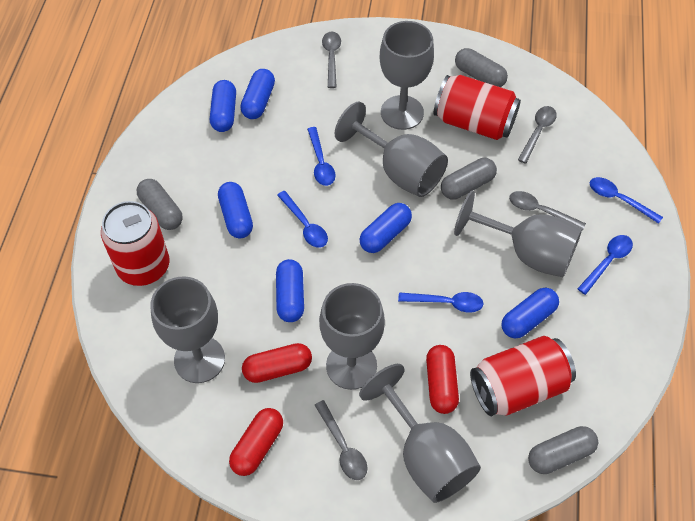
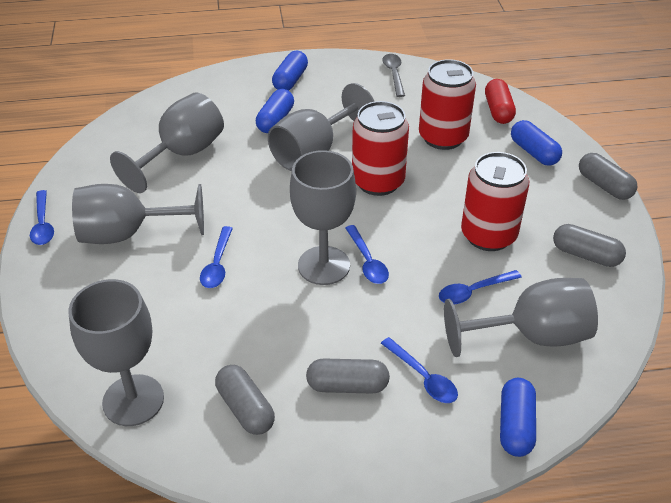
blue capsule: [210,80,236,132] [218,182,253,238] [240,69,275,119] [276,259,304,322] [360,203,412,253] [502,288,559,339] = 6 -> [256,89,294,133] [272,51,308,91] [500,378,536,457] [511,120,562,166] = 4
grey spoon: [315,400,368,480] [322,32,341,88] [509,191,586,231] [518,106,557,164] = 4 -> [382,54,405,97] = 1
red capsule: [229,408,283,476] [242,343,312,383] [426,345,459,414] = 3 -> [485,79,516,124] = 1

